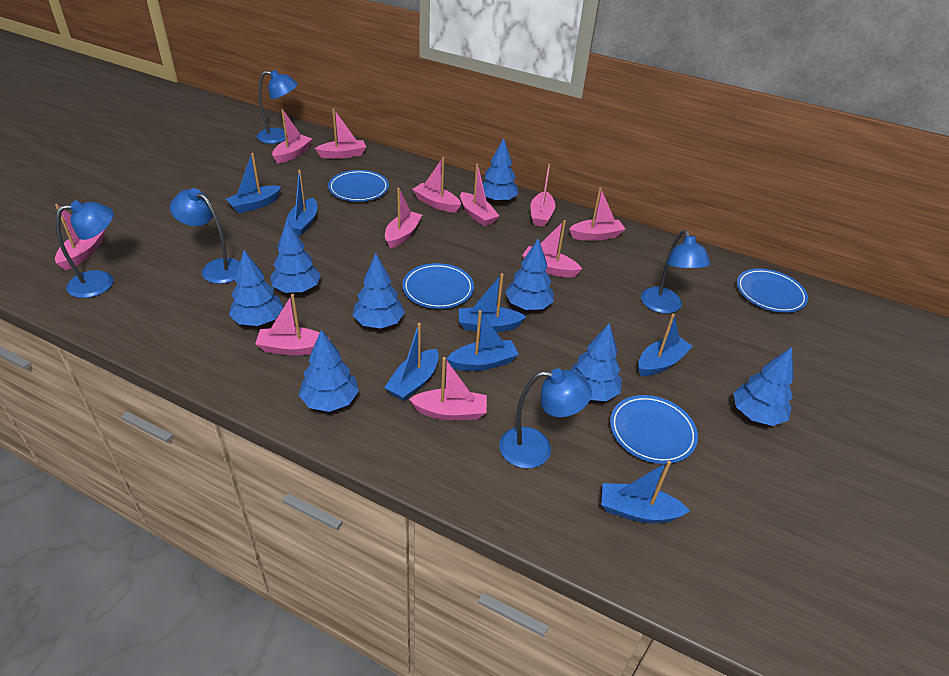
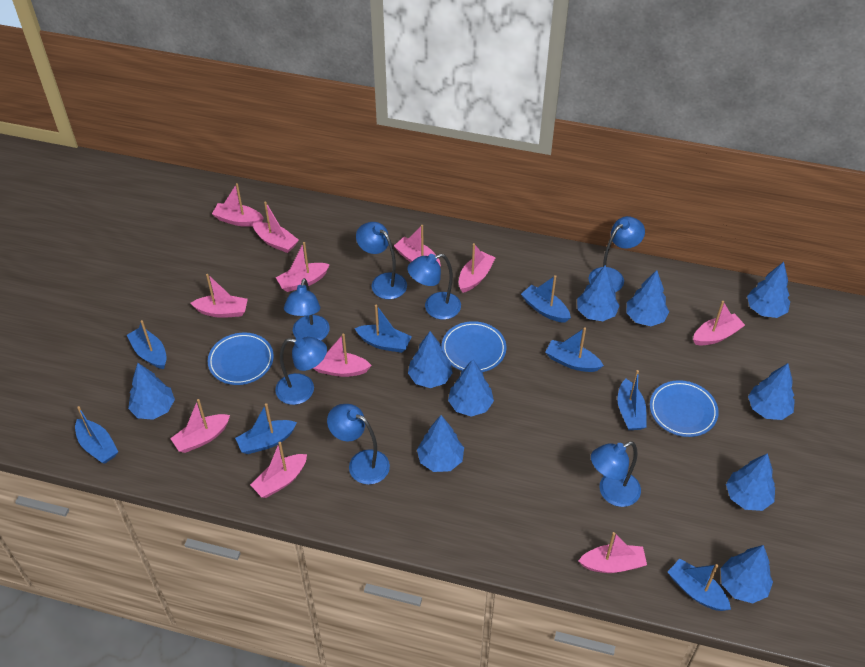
blue boat: [226,153,281,213] [284,170,317,236] [384,323,439,401] [447,310,519,371] [459,273,526,332] [601,461,690,523] [638,314,693,376] = 7 -> [75,406,118,464] [127,320,167,369] [235,403,297,454] [355,305,412,353] [521,275,571,323] [545,327,604,372] [617,370,647,430] [668,559,731,611] = 8
blue lamp: [56,200,114,298] [170,188,240,284] [257,70,297,144] [499,368,592,468] [641,230,711,314] = 5 -> [275,337,327,405] [284,278,330,341] [327,404,390,484] [356,222,407,299] [407,254,461,320] [589,216,645,292] [591,441,641,507] = 7
blue plate: [328,170,389,202] [402,263,474,309] [610,395,698,464] [737,268,808,313] = 4 -> [208,332,274,385] [442,321,506,372] [650,380,719,437] = 3
blue tree: [229,250,283,326] [270,220,321,293] [299,329,359,412] [353,253,405,329] [482,138,518,203] [505,238,554,310] [570,323,622,401] [733,347,794,426] = 8 -> [128,363,175,420] [408,331,453,388] [417,415,464,472] [448,359,494,416] [577,265,620,321] [627,270,669,326] [721,545,773,603] [726,453,775,511] [747,262,790,318] [748,363,795,420] = 10

